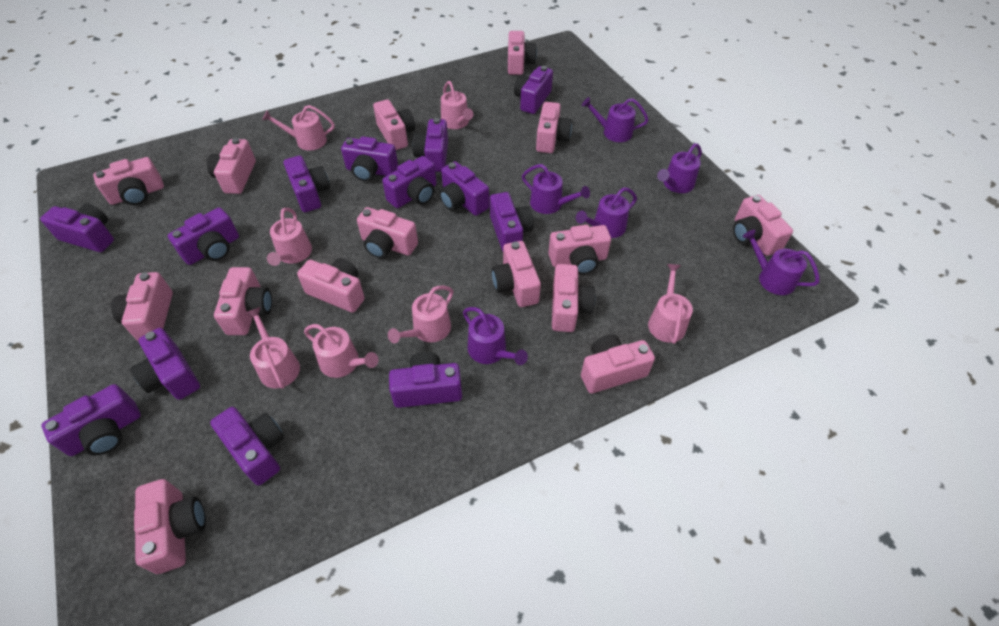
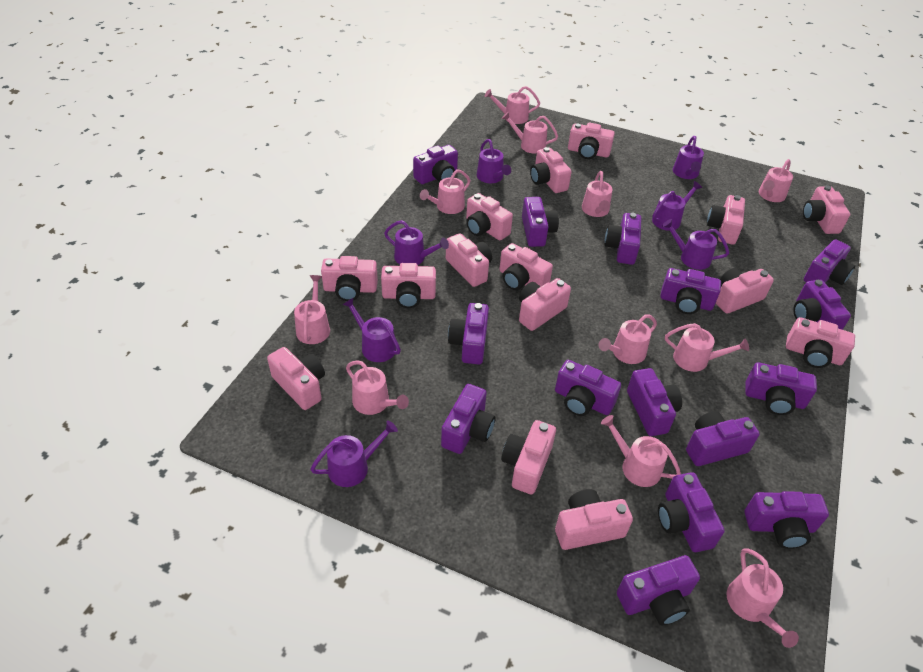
pink watering can: [246,307,300,389] [262,105,335,150] [267,208,312,266] [304,324,379,378] [388,286,453,343] [441,81,473,129] [648,264,693,344] = 7 -> [294,275,330,344] [346,360,409,415] [420,169,470,214] [485,86,540,124] [502,112,558,154] [582,171,612,217] [599,314,657,364] [601,415,681,487] [665,323,749,372] [727,548,799,648] [759,159,793,202] = 11
purple camera: [40,203,114,252] [41,384,141,456] [130,328,200,400] [168,207,239,265] [210,407,285,485] [284,156,330,212] [341,136,398,182] [382,156,436,208] [389,352,462,408] [412,118,448,172] [439,161,489,216] [490,192,534,251] [514,66,553,114] = 13 -> [413,145,458,184] [441,384,496,454] [448,303,489,365] [522,197,559,247] [555,360,621,416] [605,213,641,265] [617,555,700,625] [627,368,682,436] [658,472,725,552] [660,268,721,314] [686,411,760,466] [744,491,829,549] [745,362,817,415] [793,280,851,330] [804,239,855,285] = 15
purple watering can: [463,307,528,365] [522,164,590,214] [576,187,637,238] [582,97,648,142] [657,143,702,193] [743,230,820,295] = 6 -> [310,421,398,487] [343,298,401,362] [384,220,449,265] [477,139,511,183] [652,181,702,231] [662,219,729,270] [673,136,704,179] = 7

